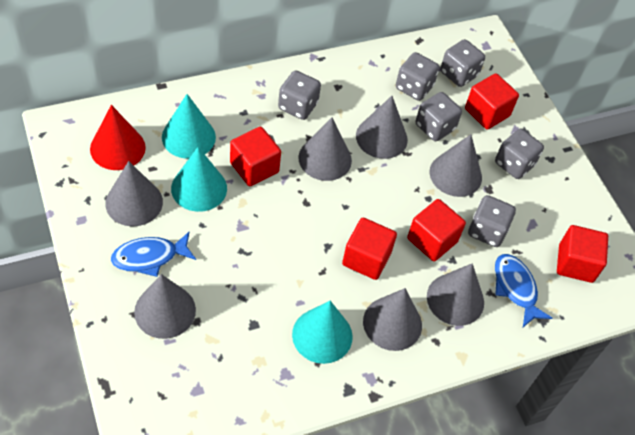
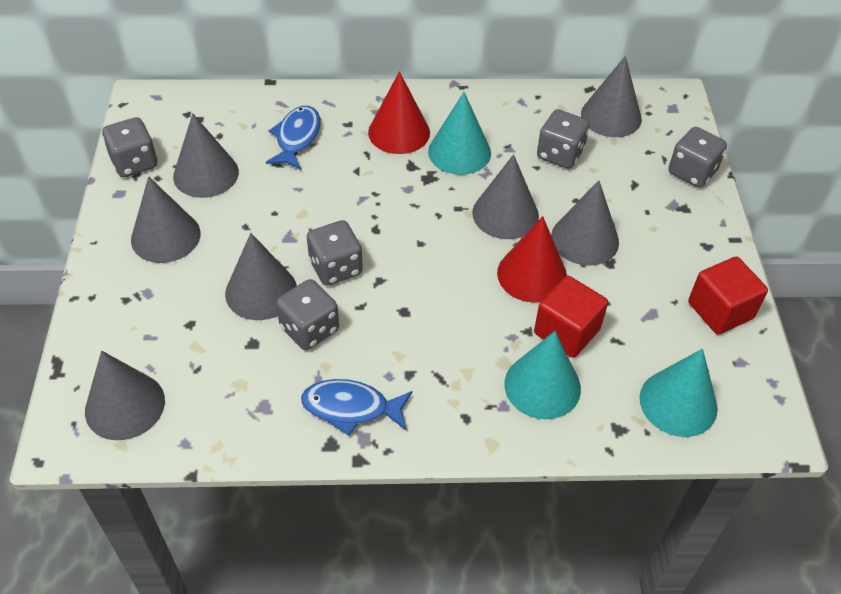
grey dice: [278,70,321,120] [396,52,439,101] [416,92,462,141] [440,39,485,87] [468,195,516,247] [495,129,544,179] = 6 -> [102,117,157,177] [276,279,339,350] [307,220,363,286] [537,109,590,169] [668,127,727,188] = 5
red cone: [90,105,146,170] = 1 -> [368,71,430,154] [497,216,567,303] = 2
red cube: [230,127,281,186] [342,218,397,280] [407,199,466,261] [465,73,519,130] [557,225,608,283] = 5 -> [534,276,608,358] [688,256,768,335] = 2

